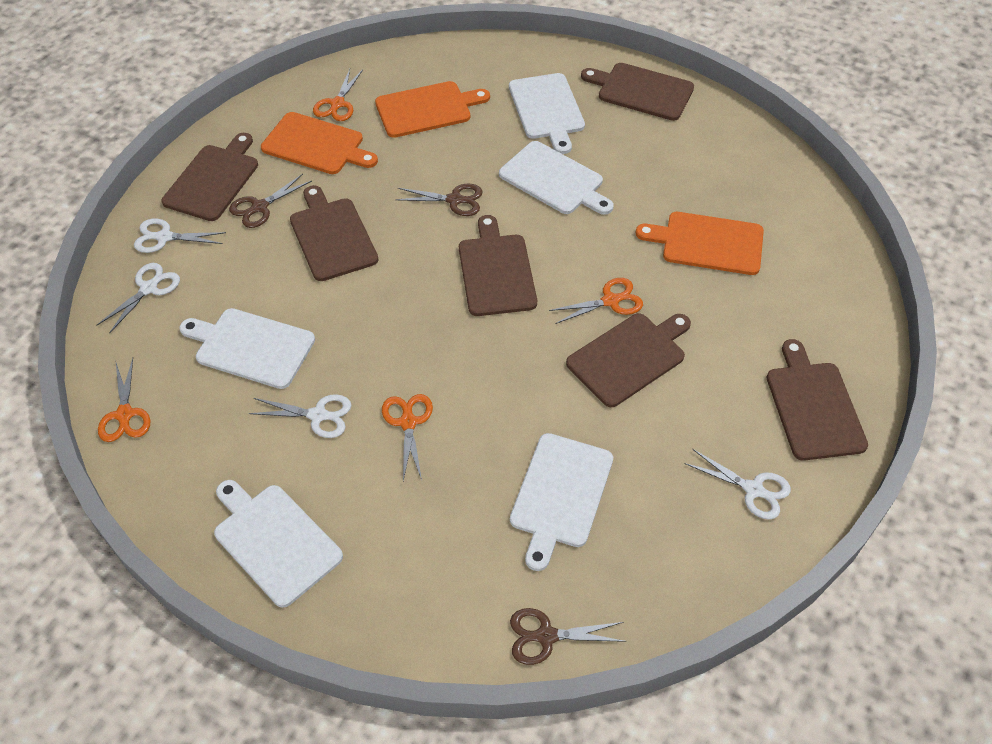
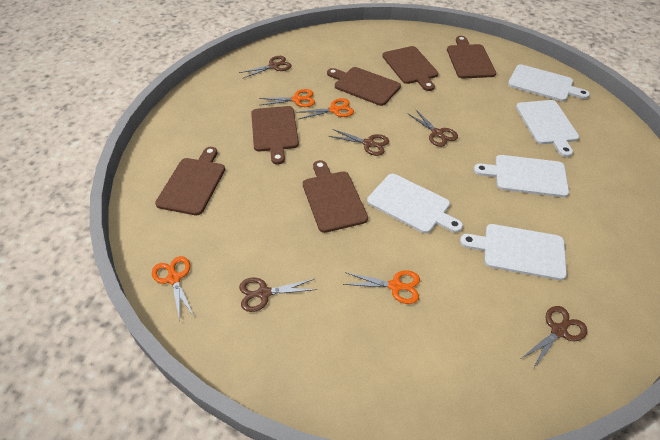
brown scissors: [229,174,312,228] [395,184,483,216] [510,608,626,665] = 3 -> [239,56,291,78] [239,278,317,312] [328,129,389,156] [408,110,458,147] [522,306,587,371] = 5
orange cutting board: [261,112,378,174] [375,81,490,138] [636,212,764,275] = 3 -> none = 0
white scissors: [96,263,180,334] [134,219,226,253] [249,394,352,438] [684,449,791,520] = 4 -> none = 0

